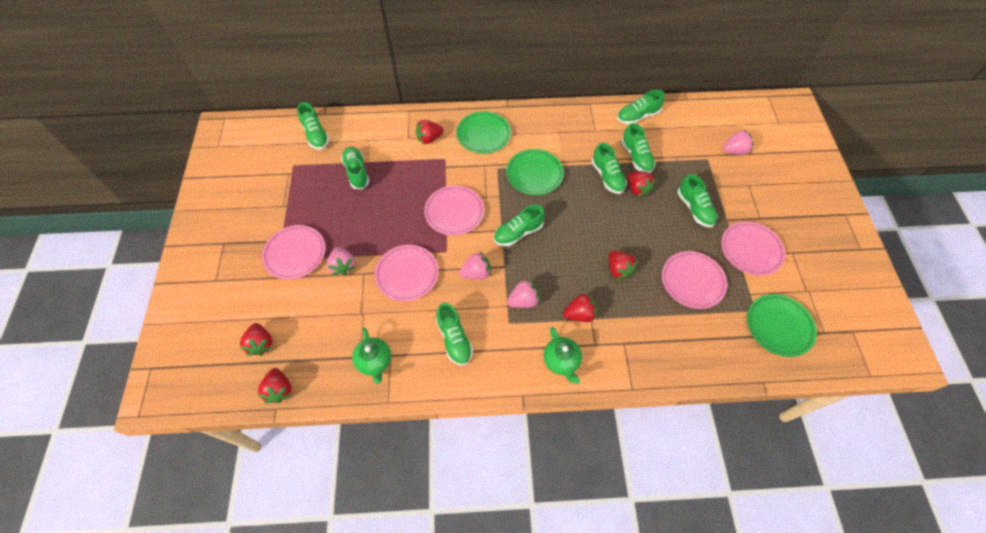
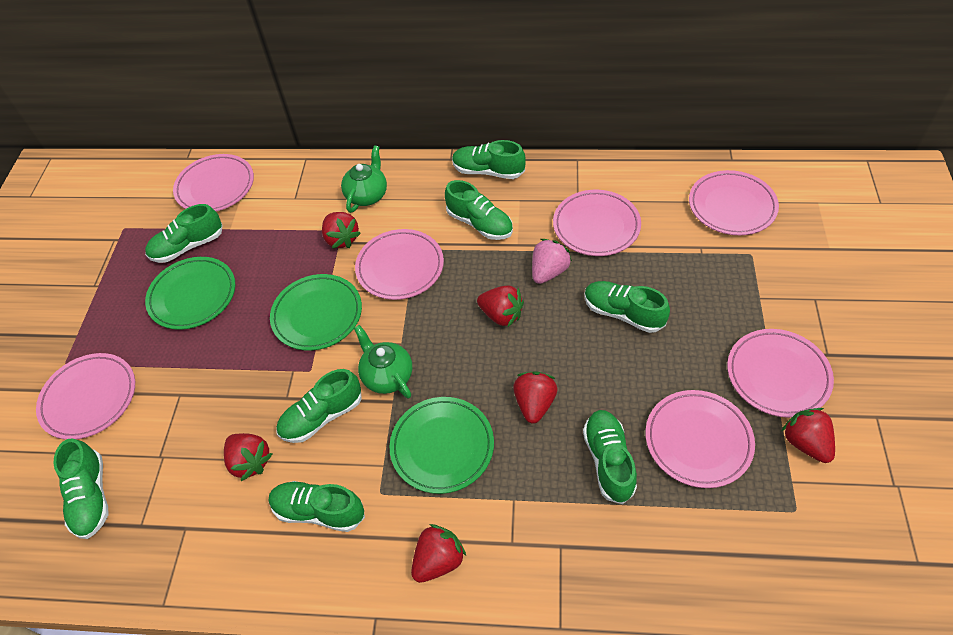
pink plate: [262,225,325,280] [374,245,439,302] [424,185,484,236] [662,251,727,309] [721,222,786,276] = 5 -> [36,353,135,440] [173,154,254,211] [355,229,444,300] [553,190,641,256] [645,390,755,488] [689,170,779,235] [727,329,834,418] = 7
pink strawberry: [326,247,356,276] [459,252,491,280] [507,278,540,308] [723,130,754,155] = 4 -> [532,239,572,284] = 1

